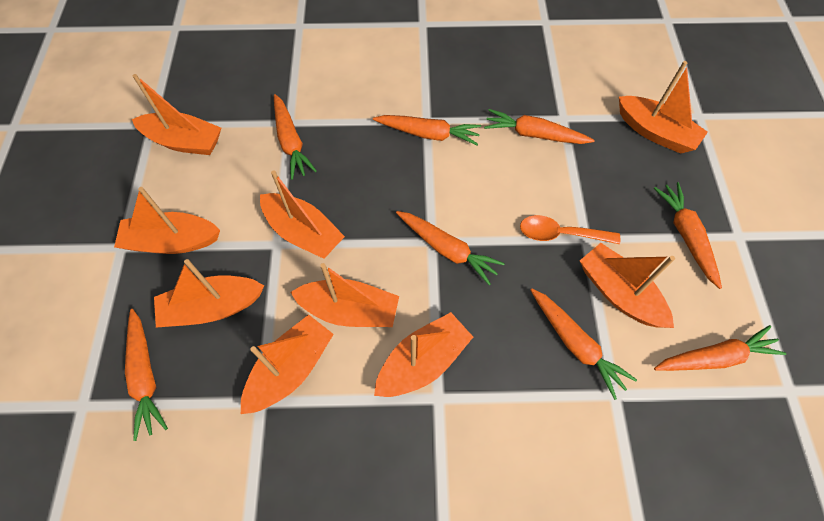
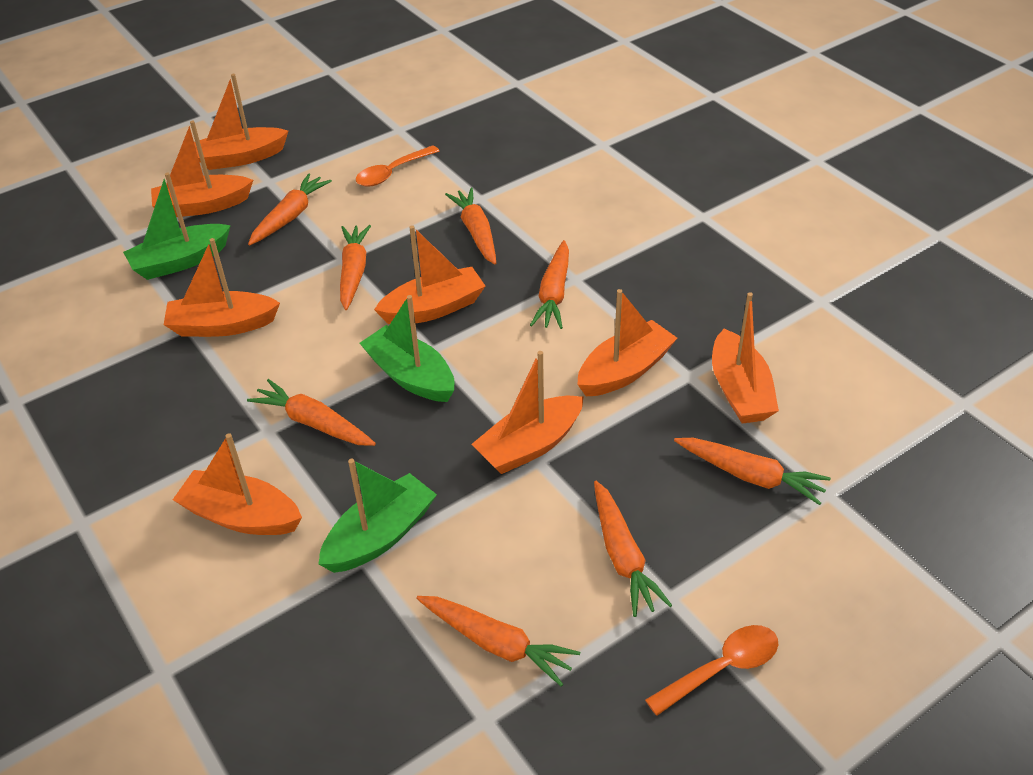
green boat: none = 0 -> [123,172,231,280] [319,459,437,573] [360,295,455,402] = 3
orange boat: [114,187,220,254] [132,74,221,155] [154,259,264,328] [241,315,334,414] [260,170,345,259] [290,263,399,327] [374,312,473,397] [580,243,675,328] [619,61,708,154] = 9 -> [151,121,253,217] [164,238,280,337] [173,433,302,535] [194,74,288,170] [374,225,485,324] [472,351,584,474] [577,289,677,396] [712,292,779,424] = 8
orange spoon: [520,215,621,244] = 1 -> [356,145,439,187] [645,625,778,716] = 2

